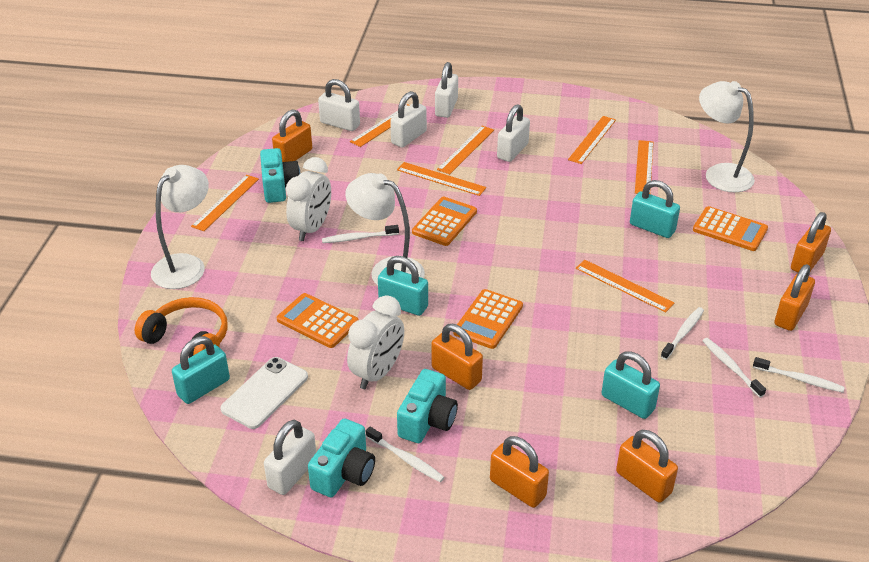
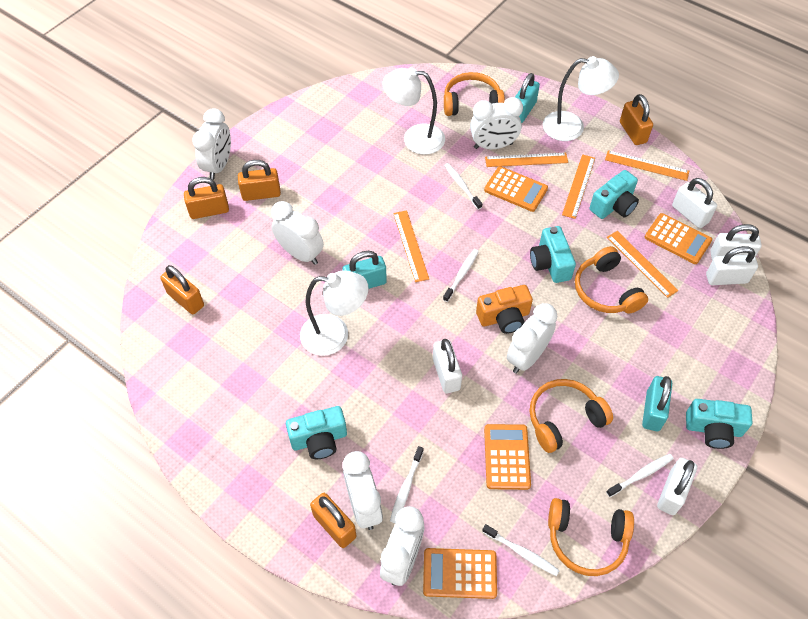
orange camera: none = 0 -> [476,285,533,334] = 1
orange headphones: [135,297,228,358] = 1 -> [444,72,505,116] [530,379,613,453] [548,498,634,576] [575,246,648,314] = 4
orange padlock: [272,109,312,162] [431,324,483,390] [490,436,549,508] [616,430,678,503] [775,264,815,331] [791,212,831,273] = 6 -> [160,265,204,314] [184,177,229,219] [238,160,281,201] [310,493,356,548] [620,94,653,145] = 5
orange ruler: [191,175,259,231] [350,104,410,147] [397,162,486,196] [437,126,494,174] [568,116,616,164] [576,260,674,313] [635,140,653,194] = 7 -> [393,210,429,282] [485,153,568,167] [562,154,595,219] [605,150,689,181] [607,231,678,298] = 5
turquoise camera: [260,148,301,203] [308,418,375,497] [397,369,458,443] = 3 -> [286,406,347,459] [530,226,576,283] [590,170,639,219] [686,399,752,449] = 4
turquoise padlock: [172,336,230,404] [378,256,428,316] [601,351,660,419] [630,180,680,238] = 4 -> [343,251,387,289] [515,73,540,123] [642,376,672,431] = 3
white clock: [286,157,331,241] [347,295,404,389] = 2 -> [192,108,231,180] [271,201,324,265] [343,451,383,530] [380,506,424,586] [470,97,523,149] [507,303,558,373] = 6
white phone: [221,357,308,429] = 1 -> none = 0

